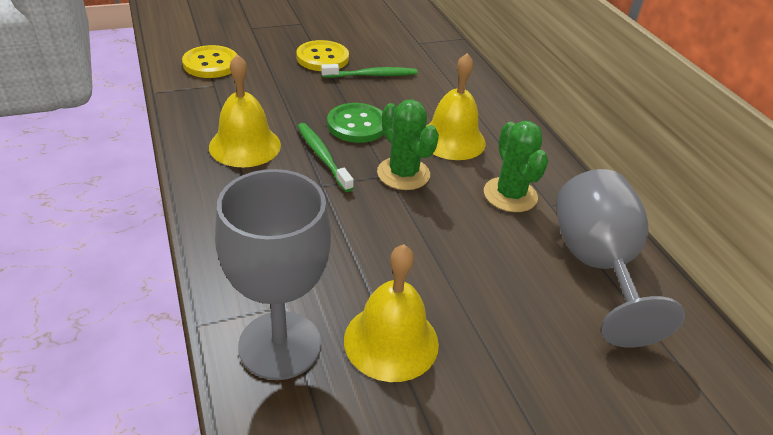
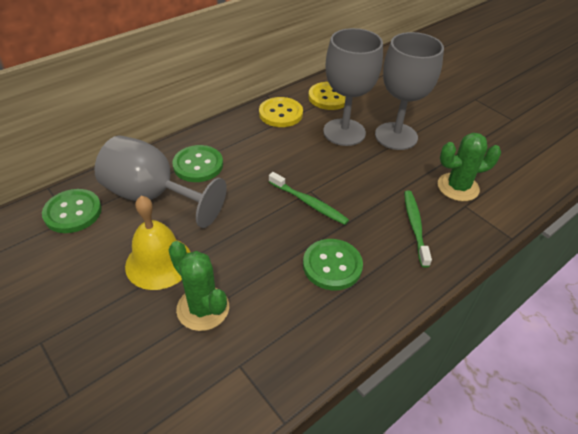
green button: [327,103,384,143] = 1 -> [42,189,102,233] [172,145,223,182] [303,239,363,290] = 3
grey goblet: [215,169,331,380] [556,169,685,347] = 2 -> [94,135,227,228] [323,28,383,146] [375,32,444,150] = 3
yellow bell: [209,54,281,167] [344,244,439,382] [426,53,486,160] = 3 -> [125,196,190,290] = 1

